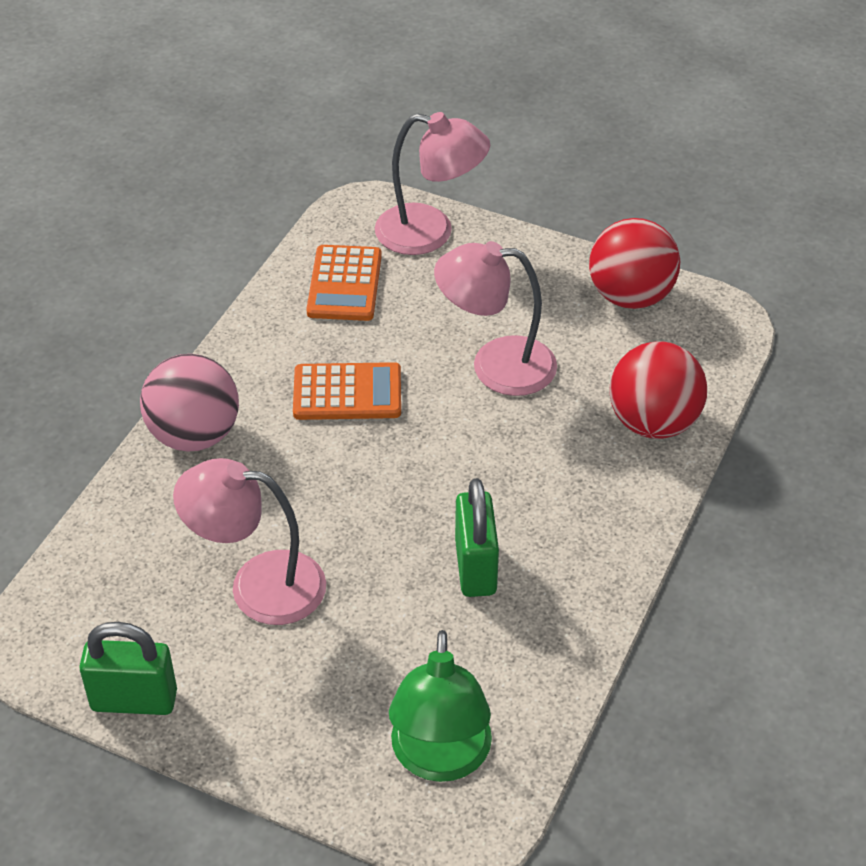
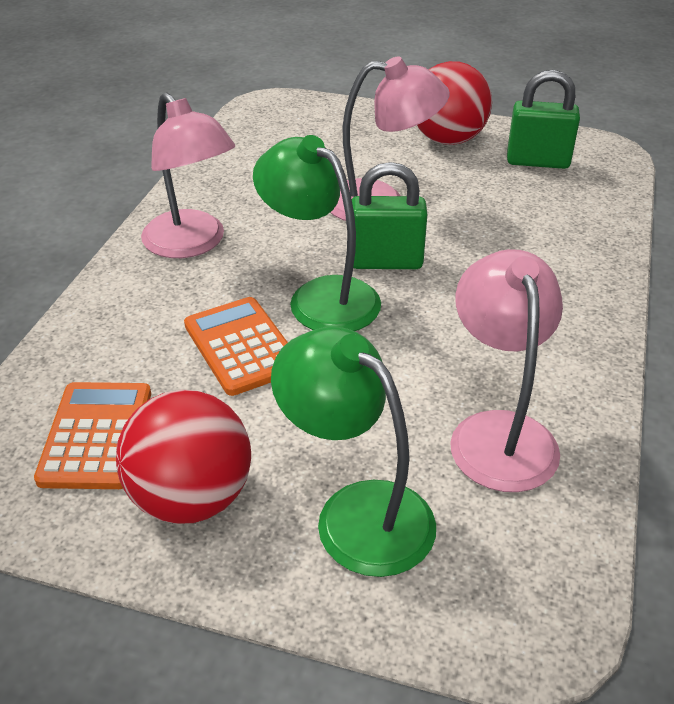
green lamp: [389,630,492,782] = 1 -> [253,135,381,331] [271,327,436,577] = 2
pink ball: [140,354,239,452] = 1 -> none = 0

